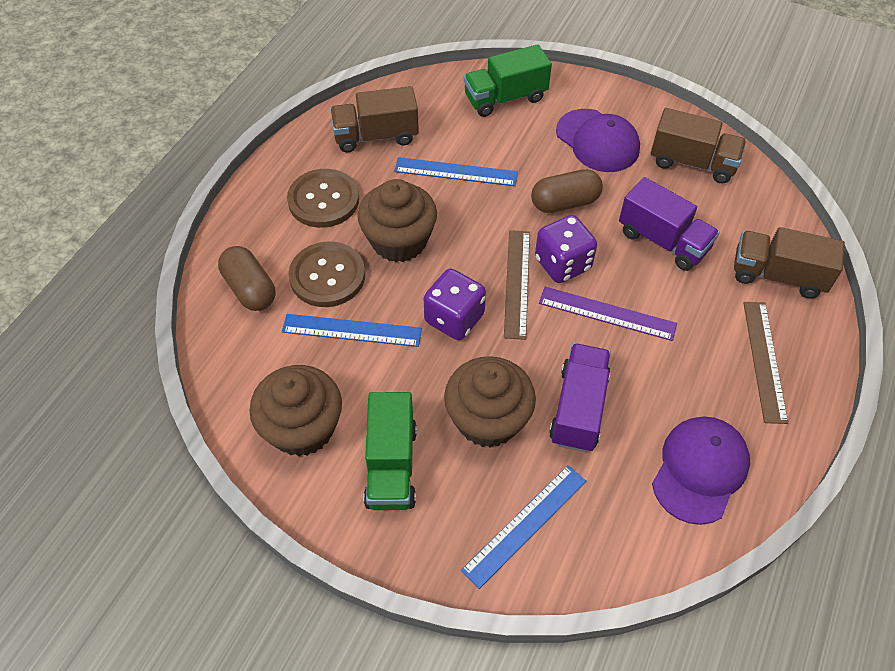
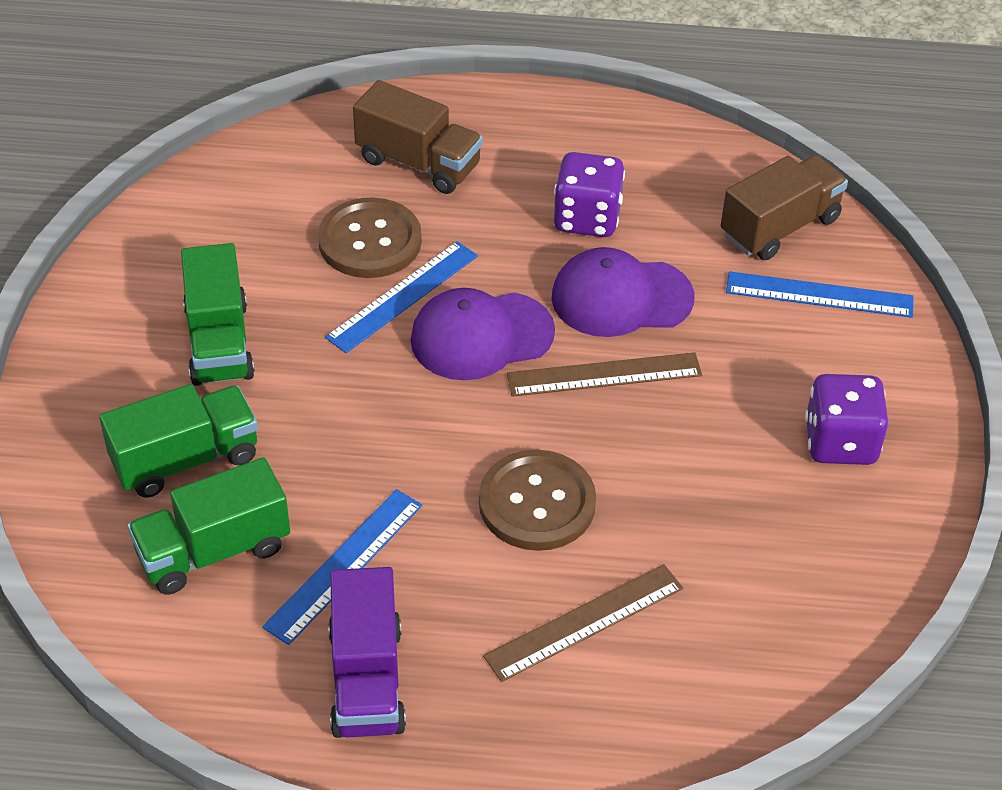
brown capsule: [218,246,275,311] [531,169,603,213] = 2 -> none = 0
brown cupcake: [249,365,342,456] [357,179,437,262] [444,356,536,448] = 3 -> none = 0
brown truck: [330,86,419,153] [651,108,746,184] [734,227,845,299] = 3 -> [353,80,483,194] [721,155,848,260] = 2
green truck: [364,392,417,510] [464,44,552,117] = 2 -> [99,384,258,498] [127,457,290,595] [181,243,255,386] = 3
purple ruler: [539,287,677,341] = 1 -> none = 0
purple truck: [549,343,611,452] [619,177,720,271] = 2 -> [328,567,406,738] = 1

